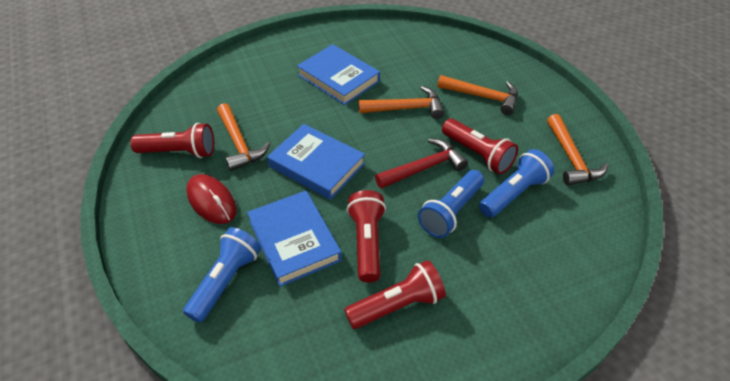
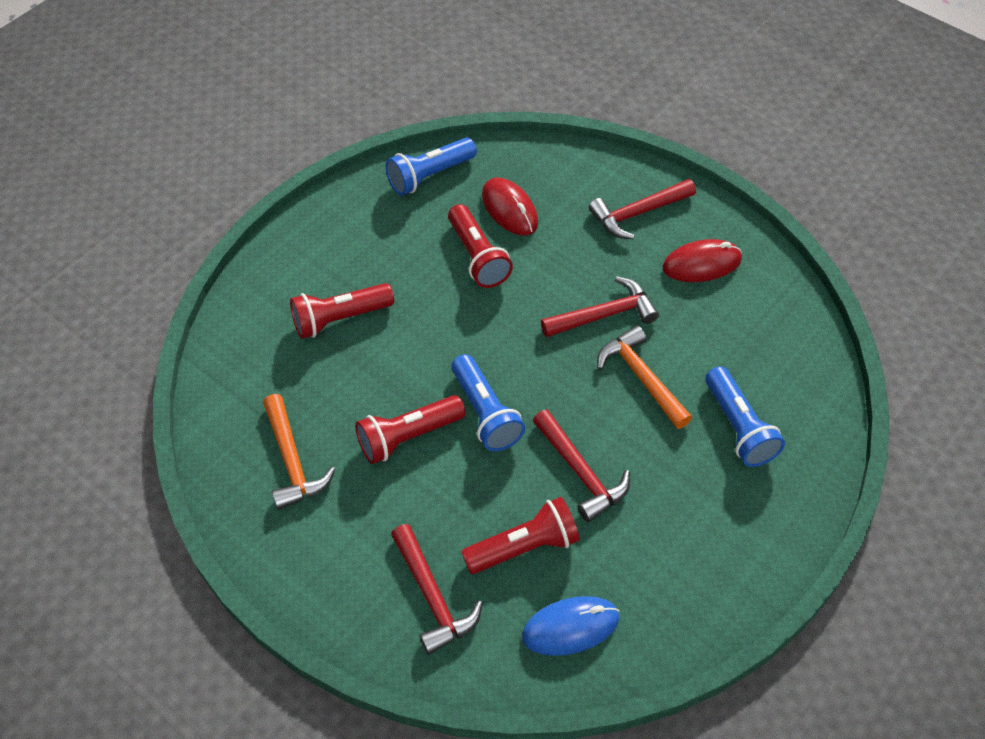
blue book: [247,190,342,287] [267,124,365,200] [297,44,380,105] = 3 -> none = 0
blue mouse: none = 0 -> [522,596,619,656] = 1
orange hammer: [217,103,270,171] [359,86,444,119] [437,75,518,115] [547,114,608,186] = 4 -> [263,394,336,510] [597,325,692,429] = 2
red hammer: [375,138,468,189] = 1 -> [391,524,483,655] [533,409,630,522] [541,276,659,337] [589,179,696,239] = 4
red mouse: [186,174,236,224] = 1 -> [482,178,538,236] [662,239,742,282] = 2

